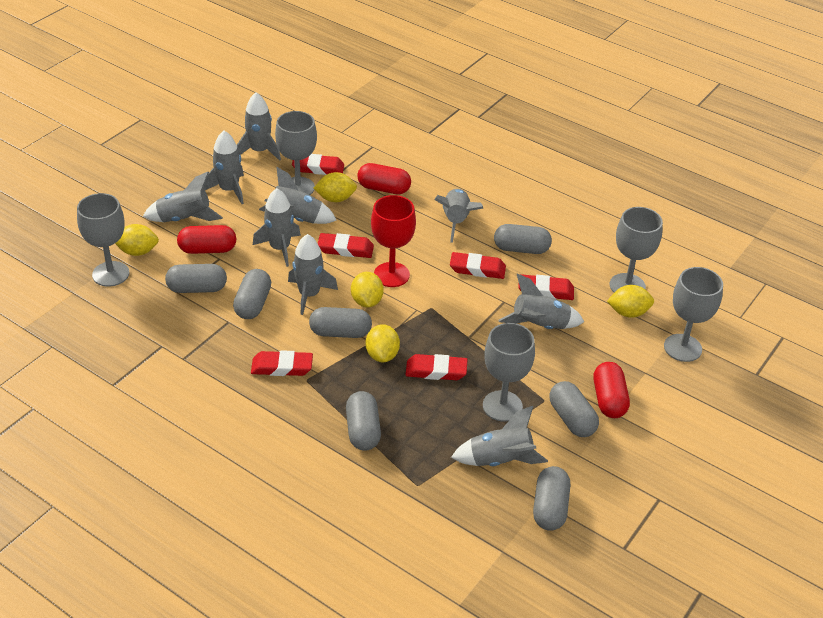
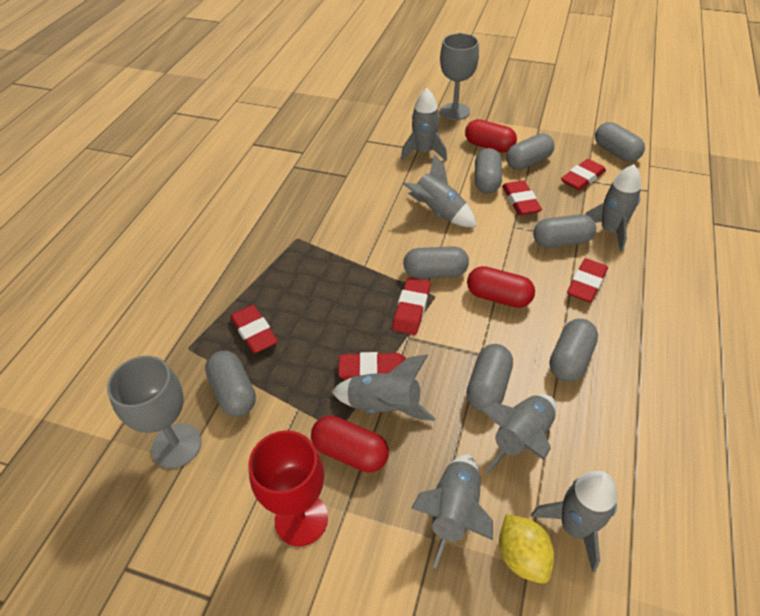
grey capsule: [165,264,227,293] [233,269,271,319] [309,307,372,338] [346,391,381,451] [494,224,552,254] [533,466,570,531] [549,381,599,437] = 7 -> [205,351,256,417] [403,246,469,279] [467,344,513,412] [475,148,502,194] [506,133,554,170] [533,214,596,248] [549,319,598,382] [595,122,645,162] = 8
grey goblet: [77,193,129,287] [275,111,317,195] [483,323,535,422] [610,207,663,292] [664,267,723,362] = 5 -> [107,356,201,469] [440,33,479,120] = 2
grey rocket: [143,172,223,222] [203,131,244,204] [237,92,281,161] [253,188,301,267] [259,167,337,224] [288,234,338,315] [434,189,484,243] [451,406,548,466] [499,273,584,329] = 9 -> [332,354,436,421] [401,88,447,161] [403,154,476,227] [411,455,493,568] [482,394,556,474] [531,471,617,572] [585,164,641,252] = 7
yellow lemon: [115,224,159,256] [314,172,357,202] [351,272,384,308] [366,324,400,363] [607,285,654,318] = 5 -> [499,514,554,583] = 1

